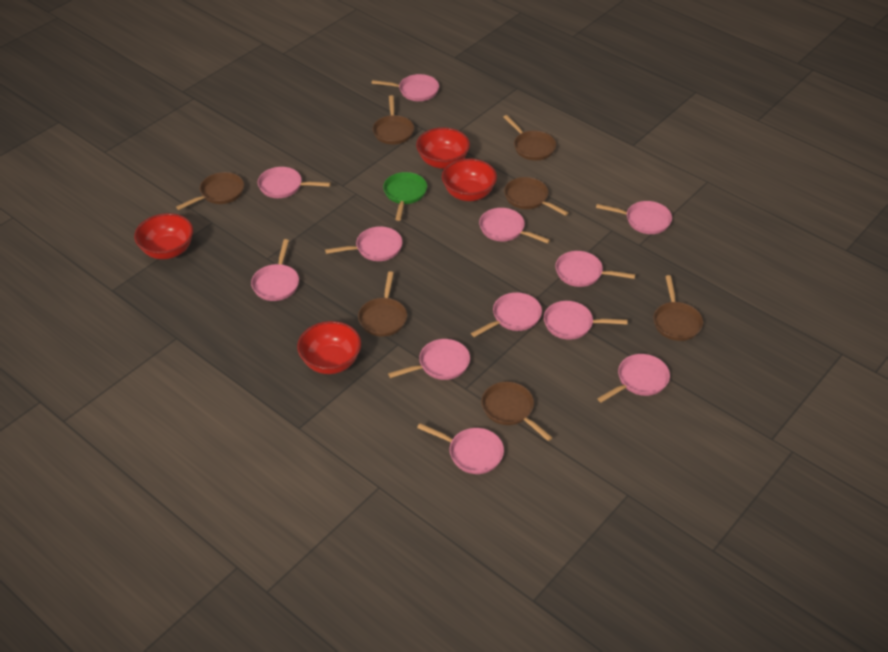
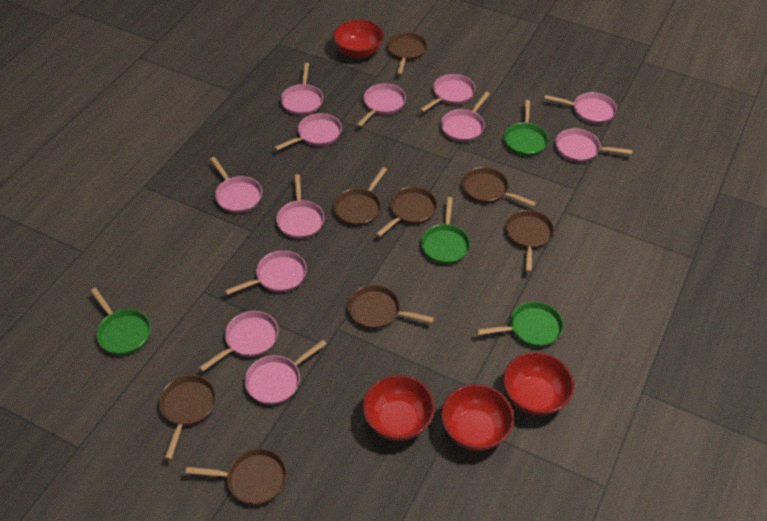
brown pan: [176,172,244,210] [358,271,407,336] [373,95,414,144] [481,382,553,441] [503,115,556,160] [504,177,569,216] [653,275,703,341] = 7 -> [159,375,216,460] [185,448,287,505] [334,167,387,226] [348,285,434,329] [376,187,437,237] [387,32,427,75] [462,167,536,207] [505,210,554,272] = 8
green pan: [383,172,427,221] = 1 -> [90,288,151,355] [421,197,470,264] [476,302,564,347] [504,100,549,156] = 4

